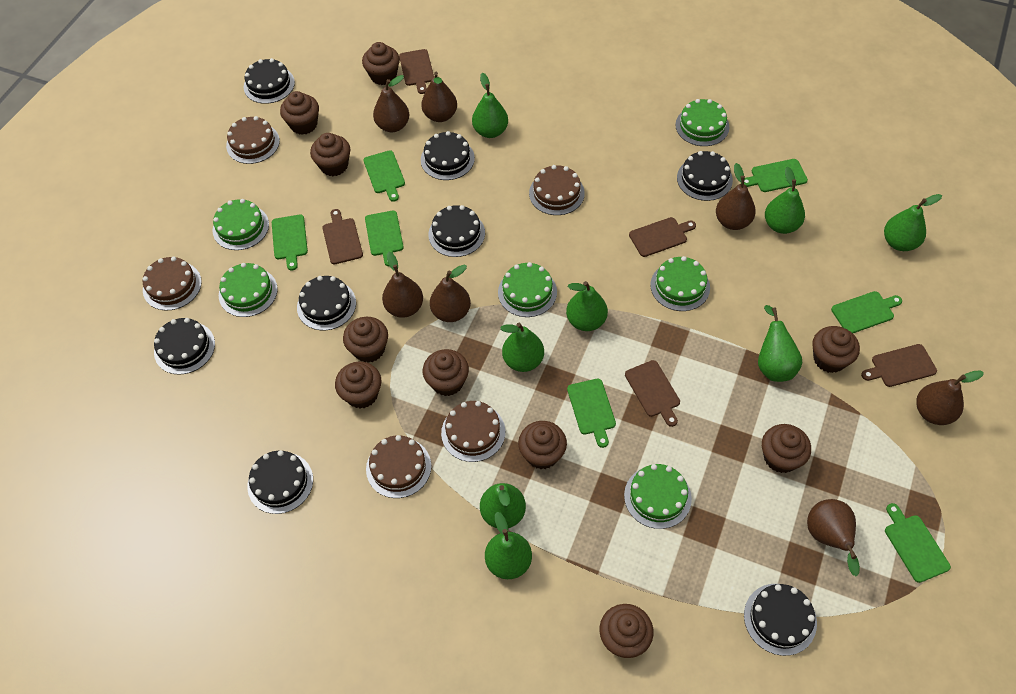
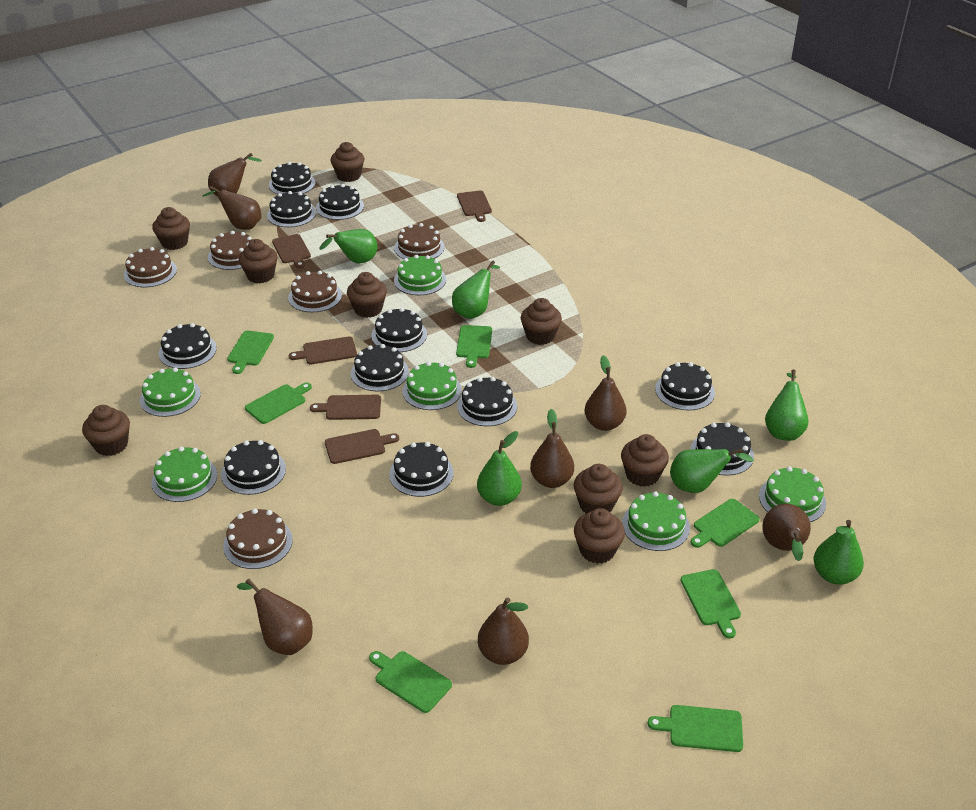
black cake: [154,318,215,375] [244,58,295,104] [247,450,313,514] [297,276,356,330] [421,131,475,180] [428,205,485,257] [677,151,733,201] [744,584,817,656] = 8 -> [159,323,217,369] [221,440,286,495] [267,191,316,227] [269,162,316,194] [316,184,364,220] [351,344,409,391] [371,308,427,352] [389,442,454,497] [457,377,517,426] [655,362,715,410] [690,422,754,476] = 11
brown cupcake: [280,91,319,135] [310,133,350,176] [335,361,381,409] [343,317,388,363] [362,42,400,85] [423,349,469,396] [518,421,567,469] [600,604,654,658] [762,424,811,473] [812,326,860,373] = 10 -> [82,405,130,456] [152,207,190,250] [239,239,278,283] [331,142,364,182] [347,272,387,318] [521,298,562,345] [574,464,623,514] [574,508,625,564] [621,434,669,487] = 9
green pear: [472,73,508,138] [480,483,526,528] [485,512,532,579] [500,323,544,372] [566,281,608,331] [758,305,802,382] [765,167,805,234] [884,194,942,251] = 8 -> [320,229,377,263] [452,260,500,319] [477,431,522,506] [670,449,754,493] [765,370,809,441] [813,520,864,585] = 6

